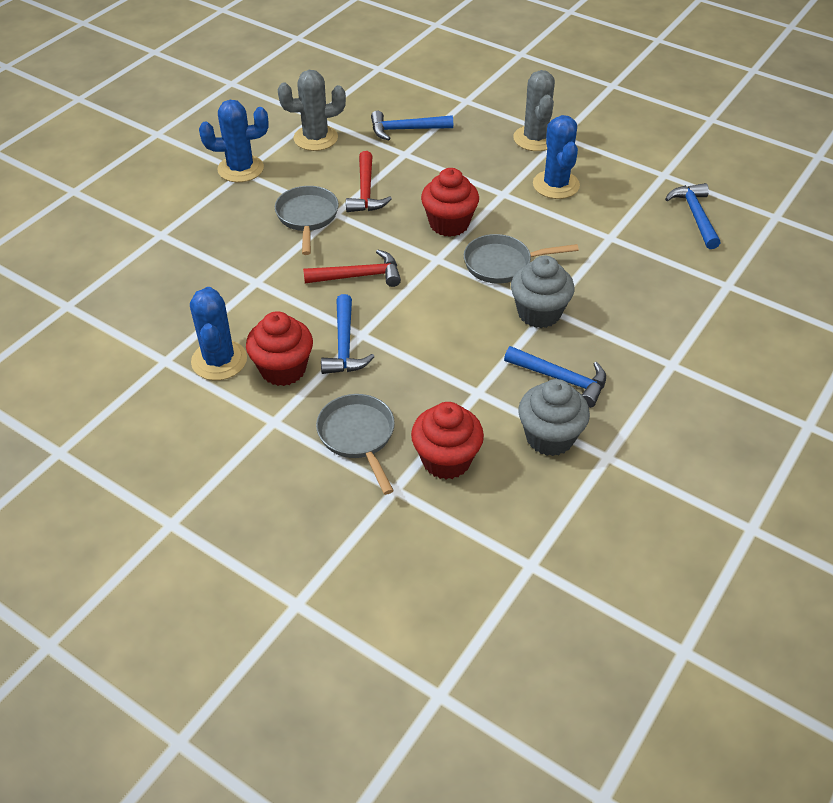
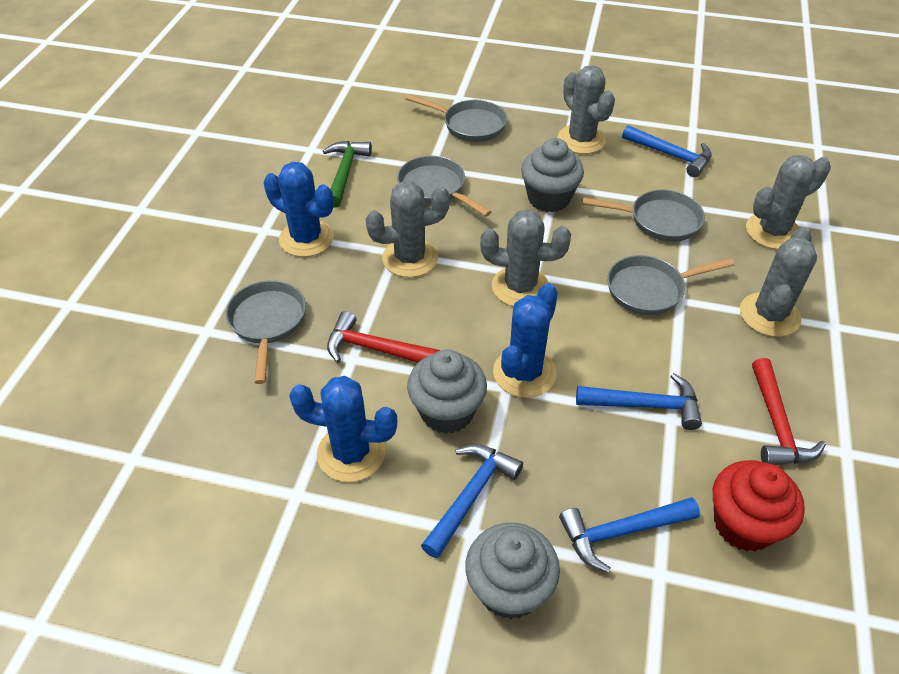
green hammer: none = 0 -> [323,141,372,208] = 1
grey cactus: [278,70,346,151] [513,70,555,151] = 2 -> [366,181,450,278] [480,209,571,306] [557,65,615,154] [740,227,817,337] [746,155,831,249] = 5
grey cupcake: [511,256,574,328] [518,379,590,456] = 2 -> [407,349,487,434] [465,523,560,619] [521,138,584,212] = 3
grey pan: [275,186,339,255] [316,394,395,495] [464,234,579,284] = 3 -> [226,280,306,384] [397,156,491,217] [405,94,507,142] [582,189,705,242] [607,255,734,315] = 5
red cupcake: [246,311,313,386] [411,402,484,479] [421,168,479,237] = 3 -> [713,460,805,552] = 1

